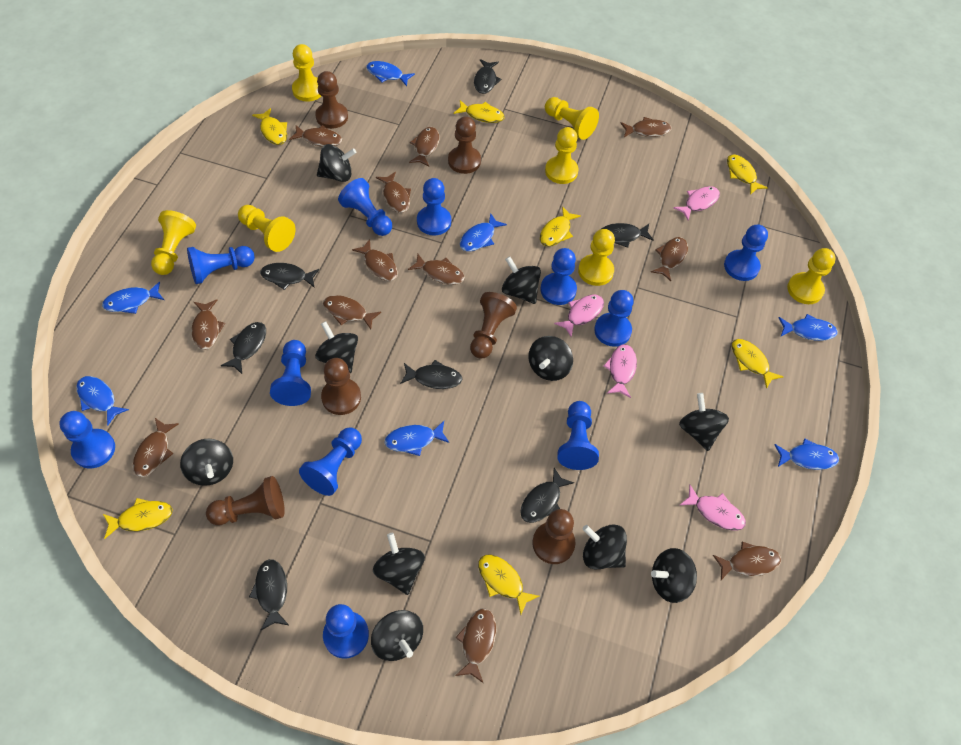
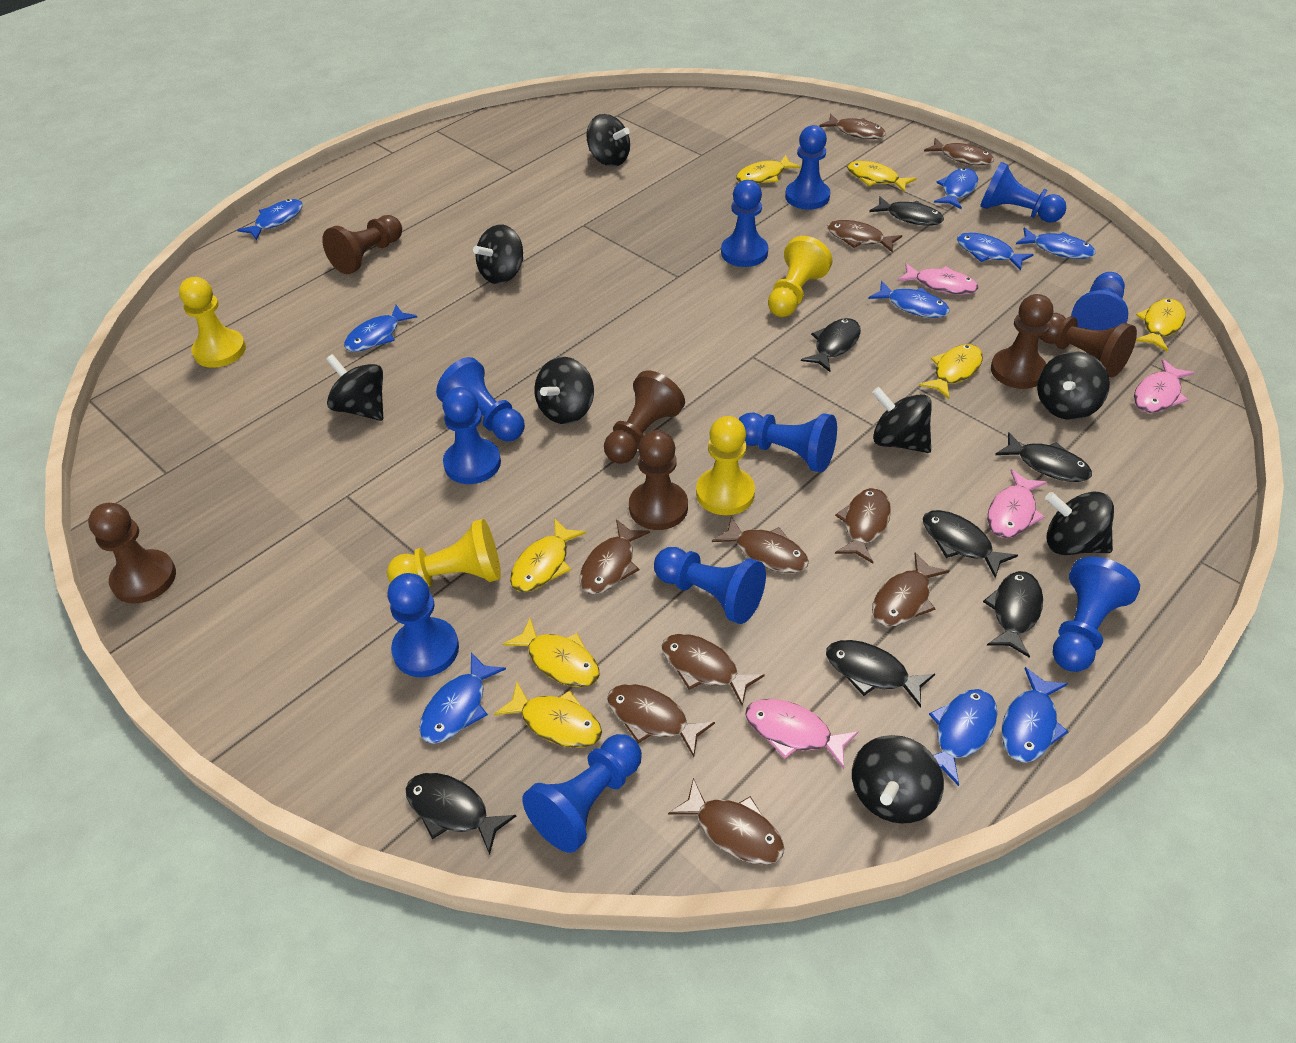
black spinning top: [180,439,233,486] [315,321,358,373] [317,144,356,182] [371,610,423,661] [373,533,425,595] [502,256,541,304] [528,336,573,381] [582,524,627,570] [651,548,697,603] [679,393,729,451] = 10 -> [326,354,383,421] [473,224,523,284] [534,357,594,424] [586,114,630,167] [852,735,944,824] [872,387,932,453] [1037,351,1110,420] [1045,492,1114,555] = 8
blue fish: [76,376,129,426] [102,282,164,314] [366,61,415,86] [384,421,450,456] [460,213,507,251] [774,438,839,470] [779,314,838,341] = 7 -> [237,199,303,240] [344,305,417,352] [419,652,506,744] [868,281,950,318] [929,689,997,786] [934,168,978,209] [957,232,1034,271] [1002,667,1069,763] [1016,227,1096,259] = 9
brown fish: [133,418,179,477] [191,299,225,350] [289,125,342,147] [323,295,381,330] [352,239,398,281] [376,172,411,213] [408,254,465,285] [409,127,440,167] [455,608,496,683] [621,117,672,137] [651,237,688,281] [713,542,781,580] = 12 -> [580,519,650,594] [607,684,715,757] [662,634,765,706] [668,778,784,865] [712,517,809,573] [819,114,886,139] [827,220,902,253] [835,488,891,564] [872,552,950,627] [924,138,994,165] = 10
yellow pawn: [151,210,196,275] [238,205,296,252] [292,44,321,102] [545,97,599,140] [545,127,578,184] [578,229,615,286] [787,248,836,304] = 7 -> [179,277,246,368] [387,519,501,586] [696,416,755,515] [768,236,833,317] = 4

